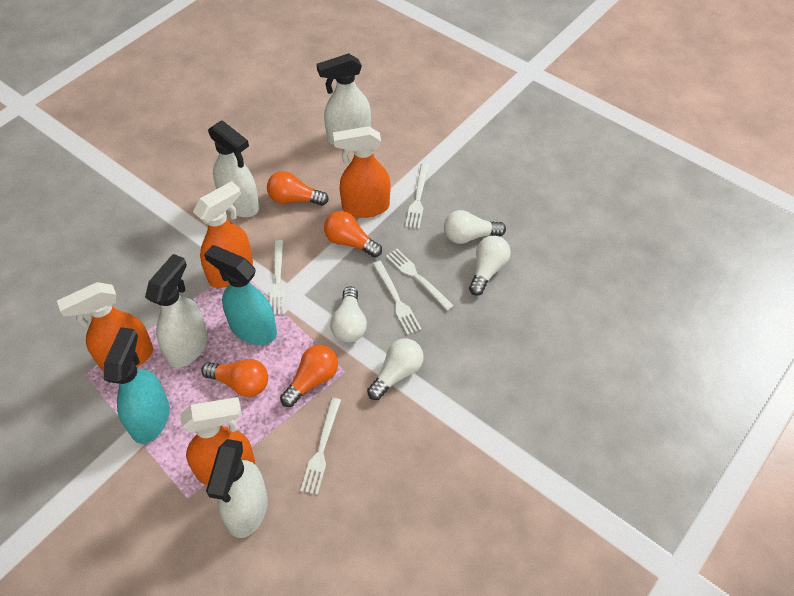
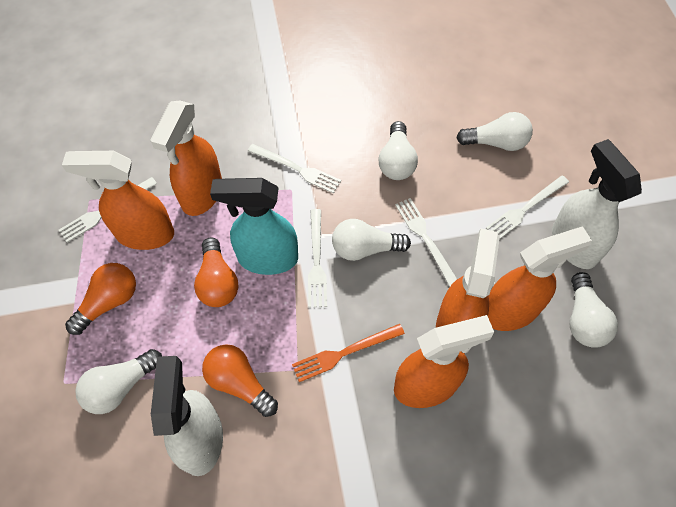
orange fork: none = 0 -> [292,324,405,382] = 1
orange light bulb: [201,359,268,397] [267,171,329,206] [280,345,338,407] [324,211,382,257] = 4 -> [65,263,136,335] [194,237,239,307] [202,344,278,417] = 3
orange spray bottle: [57,282,153,371] [180,397,255,486] [193,181,253,288] [333,126,391,218] = 4 -> [62,151,174,250] [150,101,222,216] [394,315,494,408] [436,228,500,354] [488,226,592,331] = 5
turquoise spray bottle: [104,327,170,444] [204,245,277,345] = 2 -> [210,178,298,275] = 1
white light bulb: [330,286,367,343] [367,338,424,400] [444,210,506,244] [469,235,511,296] = 4 -> [75,349,162,414] [332,219,411,261] [379,121,418,180] [456,112,533,151] [570,272,618,348] = 5
white spray bottle: [145,254,208,368] [206,439,268,538] [208,120,259,217] [317,53,371,145] = 4 -> [151,356,223,476] [552,139,642,269] = 2

